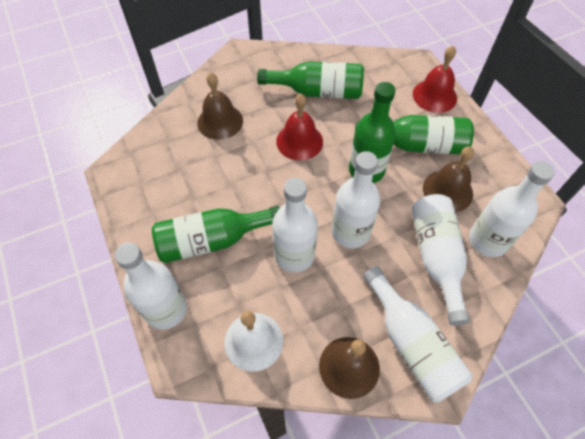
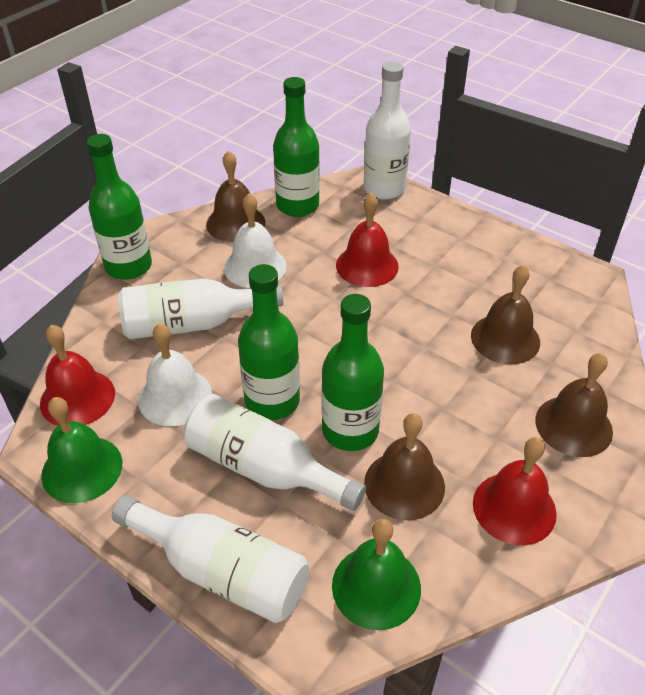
brown bell: [197,73,243,140] [319,337,380,399] [423,146,474,212] = 3 -> [206,150,265,242] [364,413,445,520] [471,265,540,364] [535,353,613,457] = 4
green bell: none = 0 -> [41,397,122,503] [332,519,421,630] = 2
red bell: [276,94,323,160] [413,46,457,113] = 2 -> [40,325,115,426] [336,192,399,287] [473,437,557,545] = 3
white bell: [224,311,283,372] = 1 -> [138,323,212,426] [224,193,287,288] = 2
white bottle: [115,242,187,330] [272,178,318,273] [332,151,380,248] [363,266,473,403] [412,194,470,326] [469,161,555,257] = 6 -> [112,495,309,623] [118,278,283,339] [183,394,366,511] [364,62,411,200] = 4

